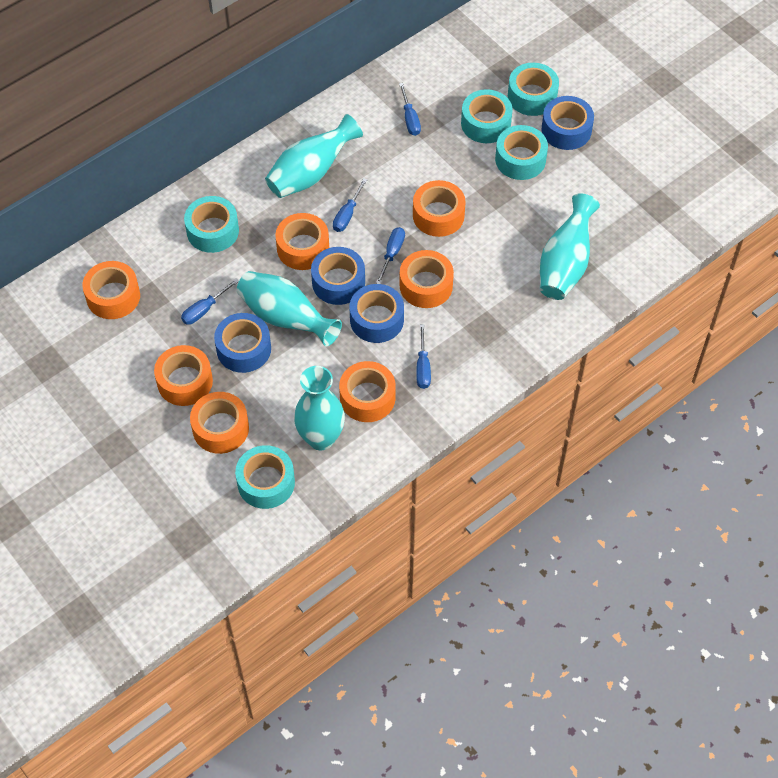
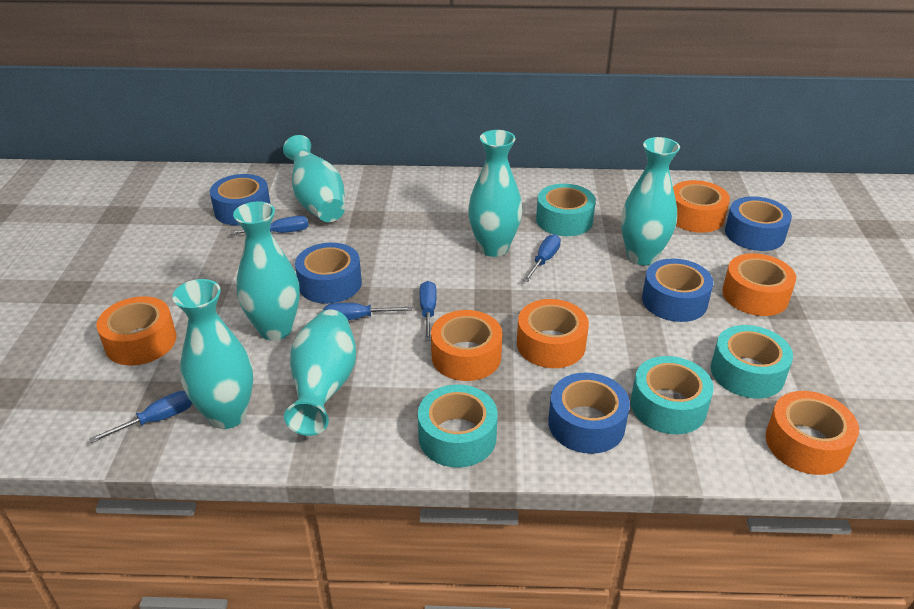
blue tape: [214,313,271,373] [311,247,365,305] [350,284,404,343] [542,96,594,150] = 4 -> [210,174,271,225] [295,243,362,304] [548,372,630,454] [642,258,713,322] [725,196,792,251] = 5
orange tape: [82,261,140,319] [154,345,213,406] [190,392,249,454] [275,213,329,270] [339,361,396,422] [399,250,454,308] [413,180,466,237] = 7 -> [96,296,177,366] [431,310,502,381] [517,299,589,368] [673,180,730,233] [722,253,796,316] [765,391,859,475] = 6
turquoise tape: [184,196,239,253] [235,445,295,509] [461,89,513,143] [495,125,548,180] [508,63,559,116] = 5 -> [418,384,498,468] [536,184,596,236] [631,356,713,434] [711,325,793,398] = 4
turquoise vase: [237,271,342,346] [265,114,363,198] [294,366,345,450] [540,193,600,300] = 4 -> [172,279,253,429] [233,202,300,340] [283,135,345,222] [284,310,356,436] [468,130,522,257] [621,137,680,265] = 6

